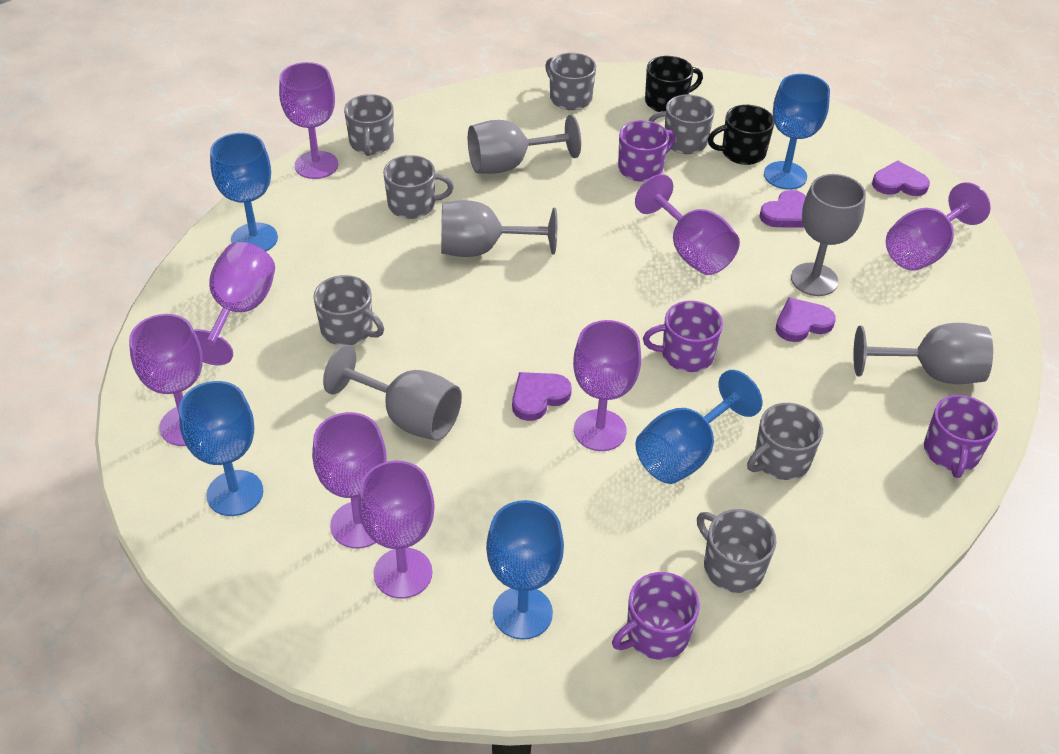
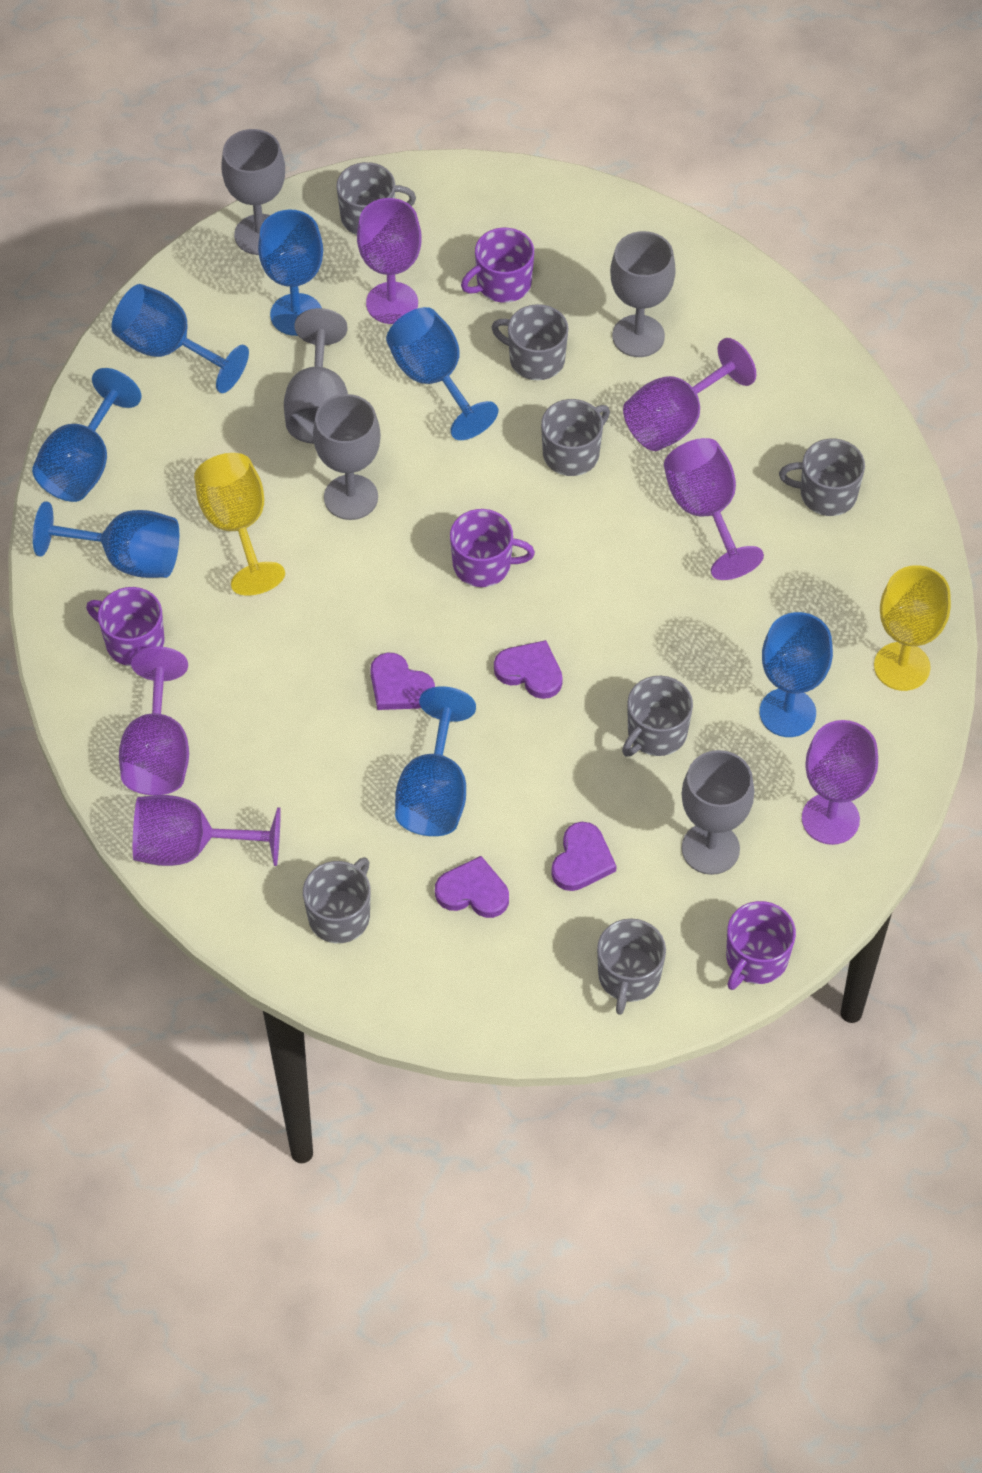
black mug: [645,56,703,112] [708,105,775,165] = 2 -> none = 0
blue goblet: [179,381,263,516] [210,133,278,251] [486,500,564,640] [635,370,762,484] [764,74,830,190] = 5 -> [32,368,142,502] [33,501,179,578] [111,284,249,393] [258,210,323,336] [386,307,498,440] [395,686,476,836] [759,612,833,737] = 7
purple goblet: [129,314,203,446] [194,242,275,365] [279,62,338,179] [312,412,387,548] [358,460,435,599] [573,320,641,451] [635,174,740,275] [886,182,991,271] = 8 -> [119,647,189,795] [133,795,281,866] [357,198,422,324] [623,338,756,451] [664,438,764,580] [802,720,878,845] = 6
yellow goblet: none = 0 -> [194,453,285,595] [874,565,951,691] = 2

